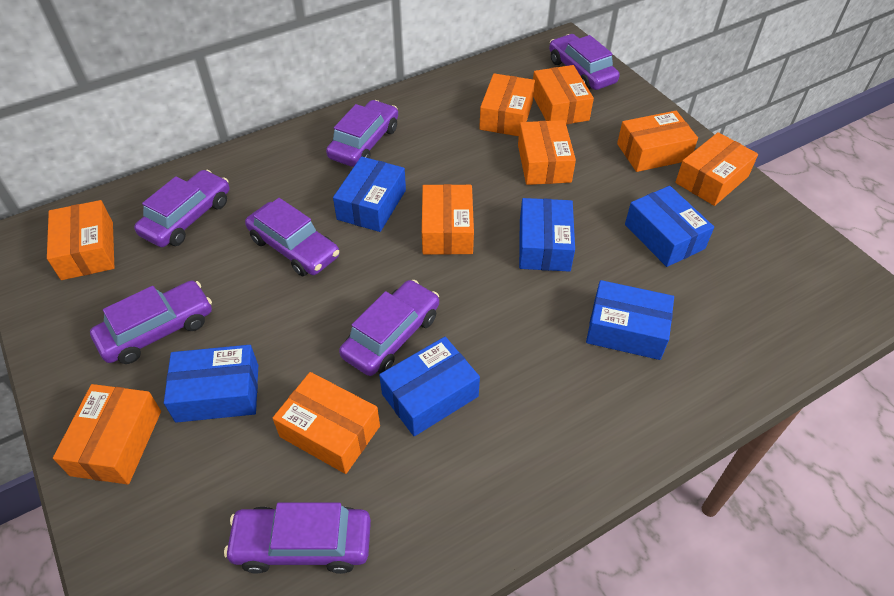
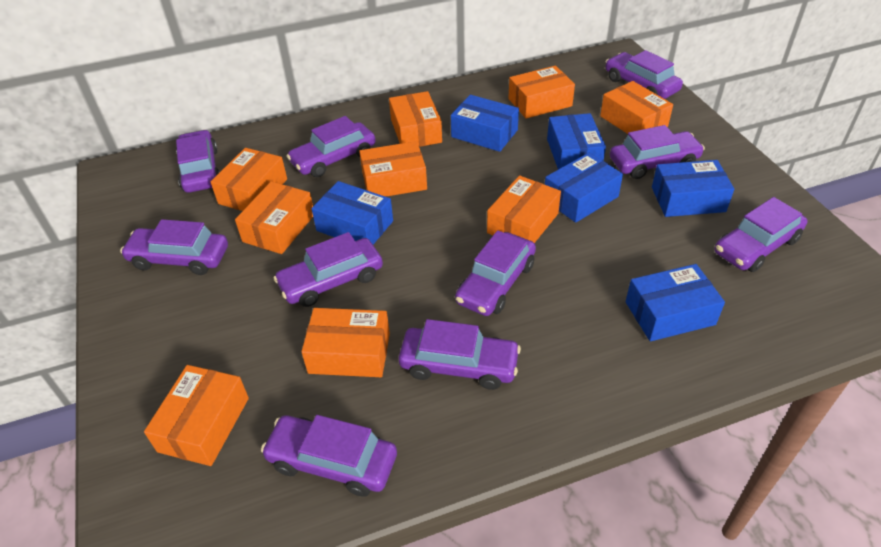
purple car: [90,281,212,364] [134,170,229,247] [224,503,371,574] [245,198,339,276] [326,100,398,167] [339,280,439,376] [549,34,620,90] = 7 -> [120,219,228,275] [176,130,220,193] [261,415,397,497] [274,232,383,307] [287,116,376,177] [399,319,521,390] [455,230,536,316] [605,50,683,99] [610,125,705,179] [715,197,808,272] = 10

